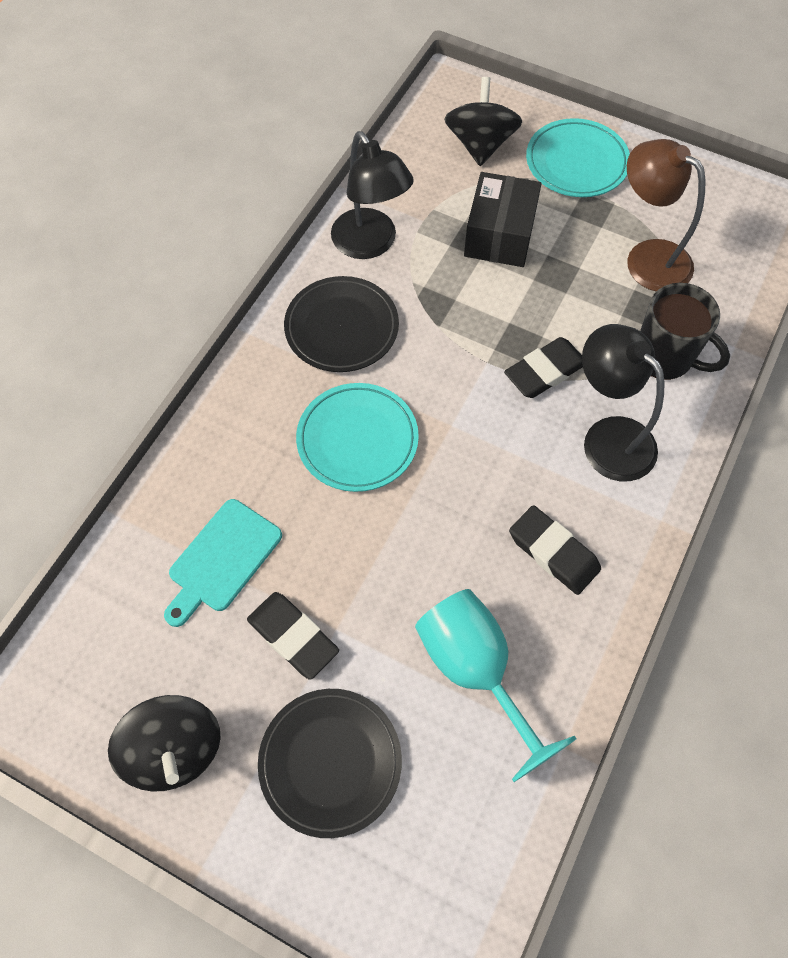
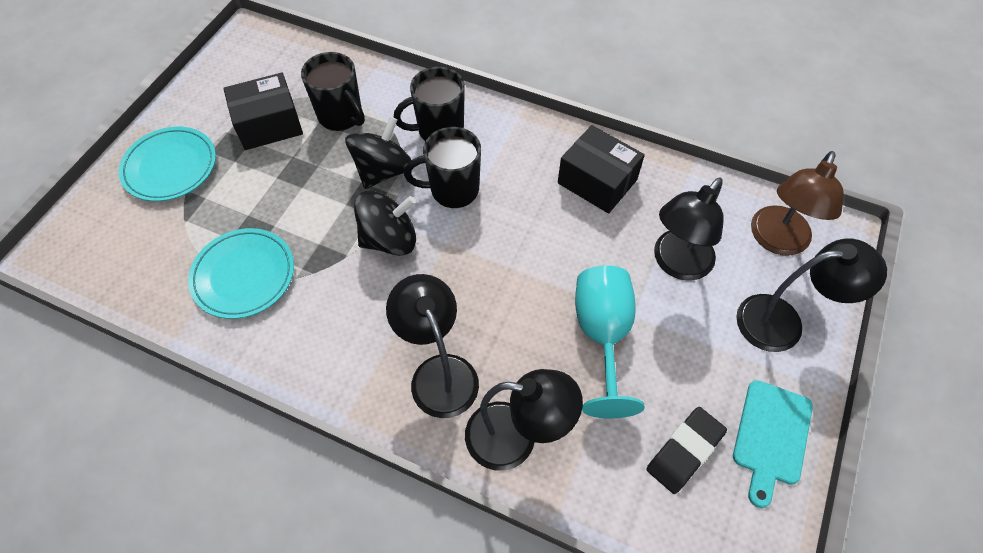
black box: [464,172,542,267] = 1 -> [223,73,303,150] [558,125,645,214] = 2
black eraser: [247,592,339,680] [504,337,583,398] [509,505,601,595] = 3 -> [646,407,727,494] = 1
black lamp: [331,131,414,259] [582,324,665,481] = 2 -> [386,274,479,418] [465,369,583,471] [654,177,724,281] [736,239,887,352] = 4
black mug: [640,283,730,380] = 1 -> [301,52,365,131] [393,67,465,141] [404,127,481,208] = 3
black plate: [258,689,402,838] [284,276,399,372] = 2 -> none = 0

